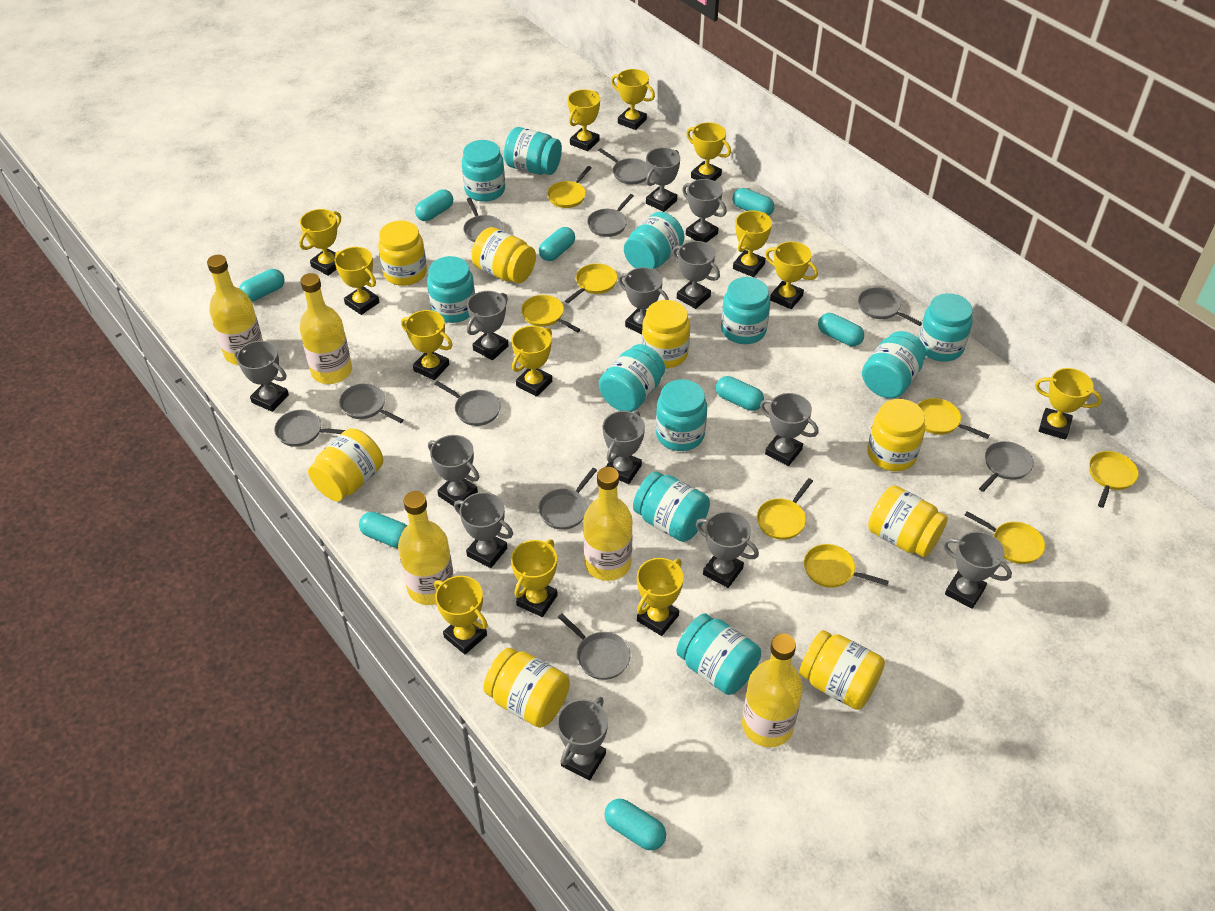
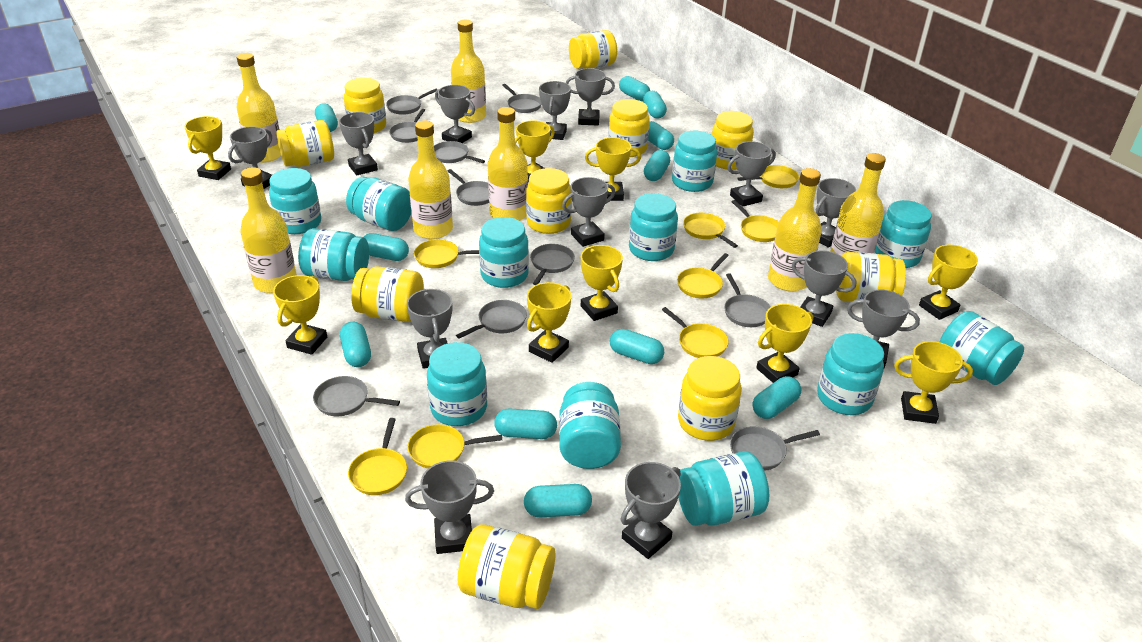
turquoise capsule: [239,269,285,302] [359,512,407,548] [415,189,453,221] [539,227,575,261] [605,799,666,850] [716,376,764,411] [733,188,774,216] [818,313,864,347] = 8 -> [315,103,338,132] [340,322,371,367] [364,233,409,261] [494,408,557,439] [524,484,592,517] [610,329,664,364] [619,76,650,101] [643,91,667,118] [644,150,670,181] [648,121,674,150] [753,376,801,419] = 11
turquoise jar: [427,256,475,323] [462,140,505,202] [504,127,562,175] [599,344,665,412] [624,212,684,269] [633,471,710,542] [656,379,707,451] [676,614,761,695] [721,277,770,344] [862,331,926,398] [918,293,973,362] = 11 -> [269,168,321,234] [298,228,369,281] [346,177,411,231] [427,342,487,426] [479,217,529,288] [559,382,621,469] [629,193,678,261] [672,131,717,192] [678,451,769,526] [817,333,884,415] [874,200,932,268] [940,311,1024,385] = 12
yellow bottle: [207,255,263,365] [299,273,352,384] [398,491,454,605] [583,467,633,581] [742,634,803,747] = 5 -> [236,53,281,163] [240,167,297,293] [408,120,453,239] [451,20,486,123] [488,107,528,221] [768,168,822,291] [830,153,886,256] = 7
yellow jar: [308,428,383,502] [378,221,427,286] [472,227,536,283] [483,648,570,728] [642,300,690,368] [799,630,885,710] [867,399,925,471] [868,485,948,557] = 8 -> [276,120,334,167] [344,78,386,133] [351,266,424,322] [458,524,555,609] [526,168,572,234] [569,30,617,69] [608,99,650,157] [678,356,742,441] [712,111,754,170] [836,252,906,302] = 10
yellow trophy: [299,209,341,276] [335,247,380,315] [401,310,453,380] [434,576,488,654] [511,539,558,617] [512,326,552,397] [568,89,600,151] [611,69,655,130] [637,558,684,636] [686,122,731,181] [733,211,772,277] [765,241,818,309] [1035,368,1102,440] = 13 -> [184,116,231,180] [273,275,327,355] [515,120,555,183] [527,282,571,363] [581,245,623,321] [585,137,641,201] [756,304,813,383] [894,341,973,424] [919,245,978,320] = 9

